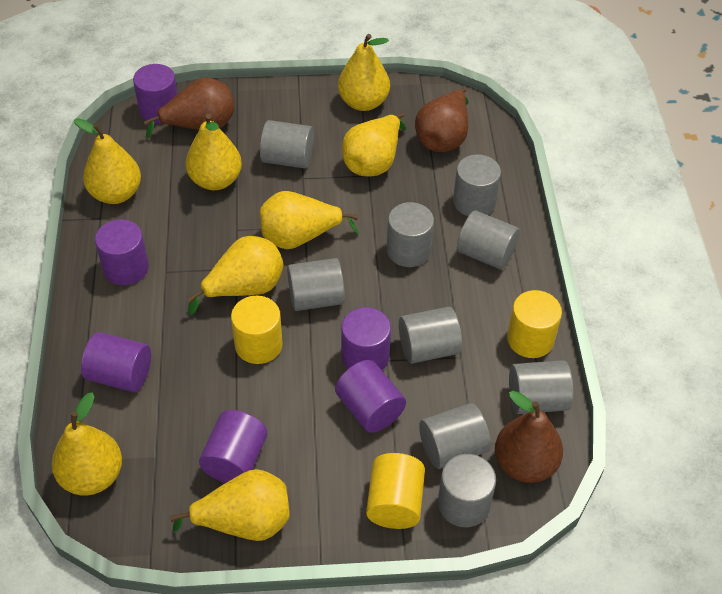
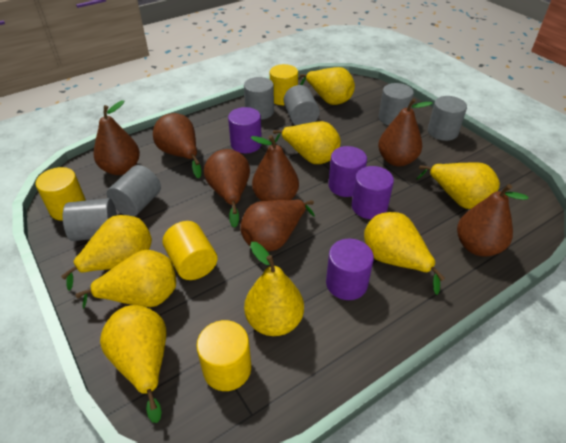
brown pear: [144,77,234,138] [415,87,469,152] [495,391,563,483] = 3 -> [94,100,140,175] [153,113,201,178] [204,149,250,228] [240,200,315,251] [251,135,299,201] [378,98,433,166] [457,184,528,256] = 7
grey cylinder: [260,120,314,168] [287,258,345,311] [387,202,434,267] [399,307,462,364] [419,403,491,469] [438,454,496,527] [453,154,501,216] [457,210,520,270] [509,360,574,414] = 9 -> [63,198,117,241] [107,165,161,216] [244,77,274,120] [284,85,320,125] [378,83,414,125] [428,96,467,141] = 6
purple cylinder: [81,332,151,392] [95,219,149,285] [133,64,178,124] [199,410,267,483] [335,360,406,433] [341,307,391,370] = 6 -> [228,107,262,153] [326,239,374,300] [328,146,367,197] [352,166,394,219] = 4
yellow cylinder: [231,296,283,364] [366,453,425,529] [507,290,562,358] = 3 -> [36,167,86,221] [163,221,217,280] [196,320,251,391] [270,64,298,105] = 4

